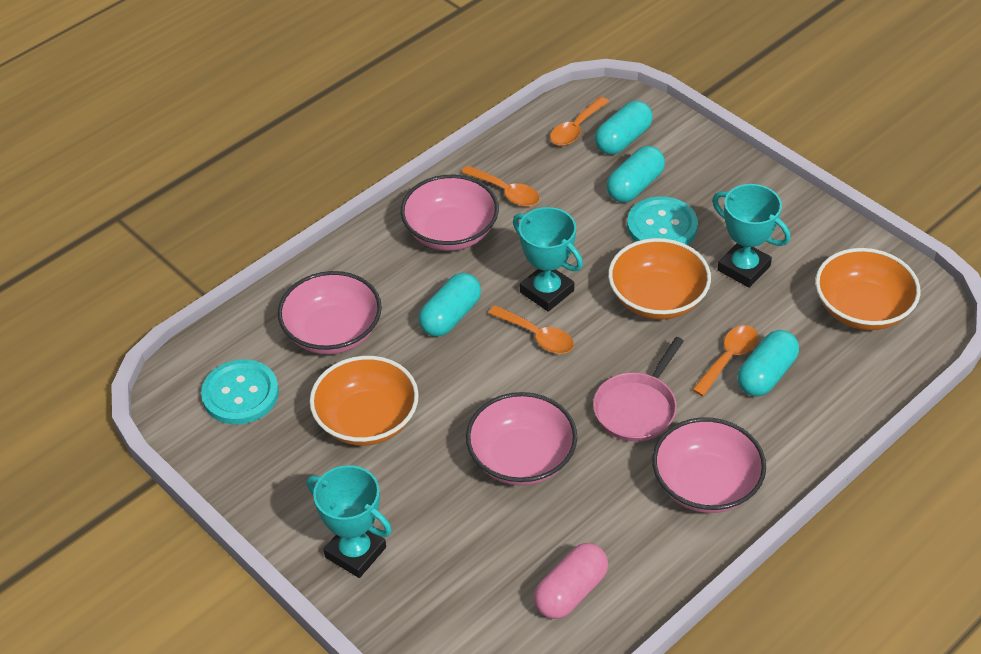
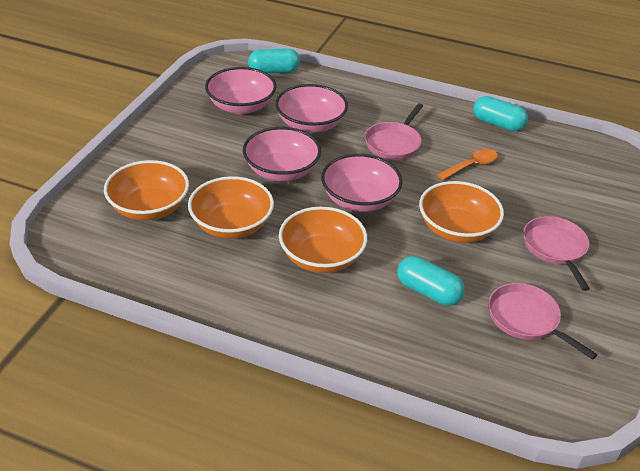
orange bowl: [310,356,419,446] [608,238,711,320] [815,248,920,330] = 3 -> [104,160,189,221] [188,176,274,239] [279,206,367,273] [419,181,504,243] = 4
orange spoon: [461,166,540,207] [488,305,574,354] [550,97,609,146] [692,325,758,396] = 4 -> [437,149,498,180] = 1
pink capsule: [534,543,608,619] = 1 -> none = 0
pink pan: [593,337,684,442] = 1 -> [365,103,423,160] [488,283,597,360] [523,216,590,291] = 3
turquoise button: [201,359,279,425] [627,196,698,245] = 2 -> none = 0
turquoise capsule: [419,273,481,337] [595,101,653,155] [606,146,665,203] [737,330,799,397] = 4 -> [248,48,300,73] [397,256,465,306] [473,96,528,131] = 3
turquoise trophy: [307,465,392,578] [513,207,583,312] [712,184,790,288] = 3 -> none = 0

